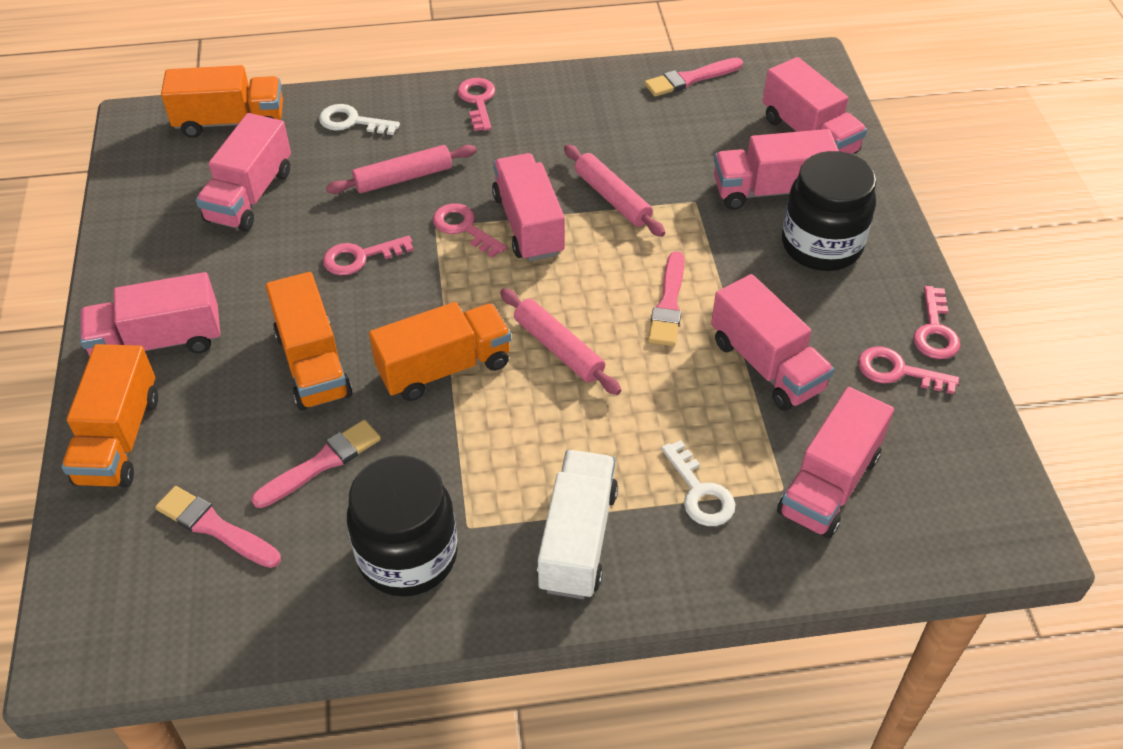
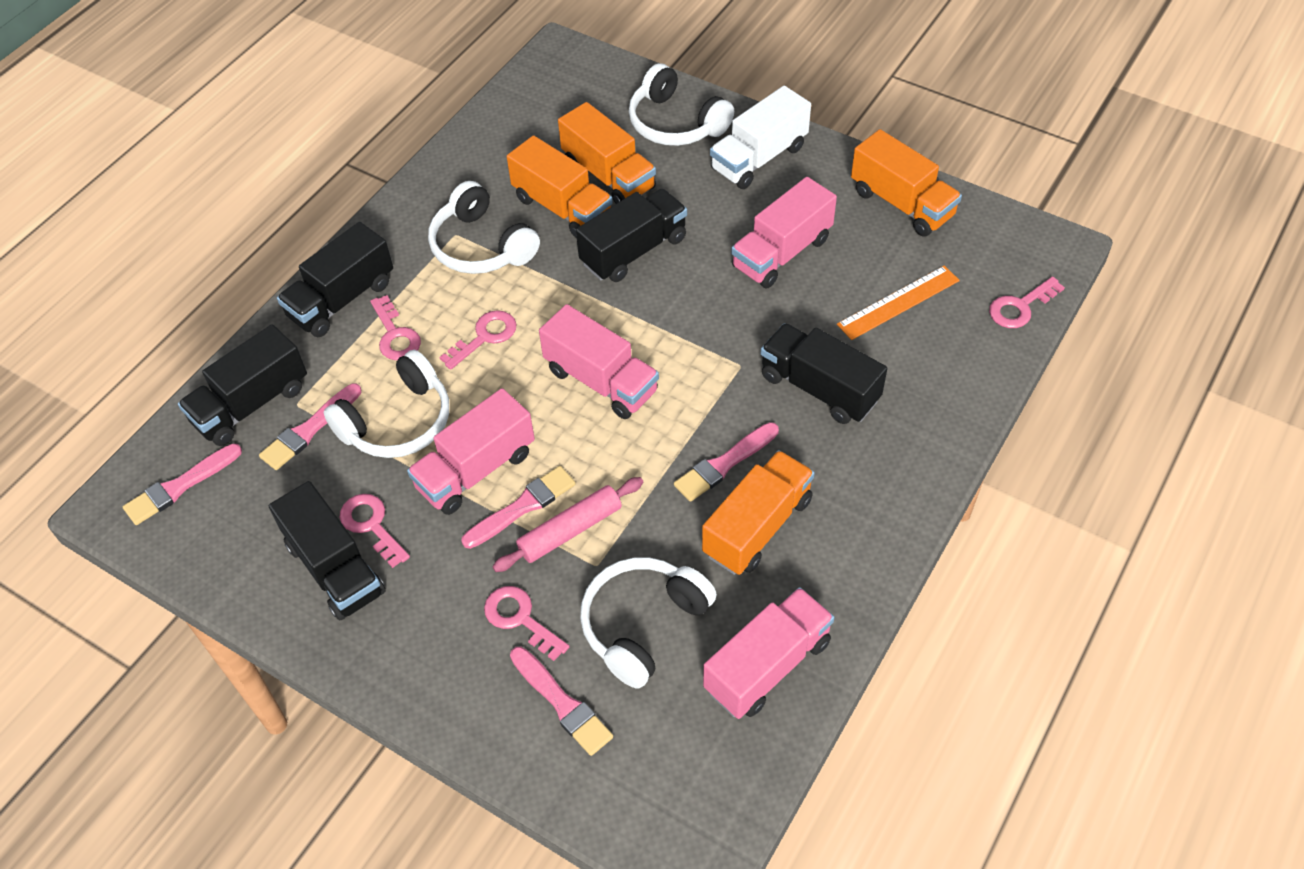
black jar: [347,455,458,597] [782,151,876,271] = 2 -> none = 0
black truck: none = 0 -> [178,324,307,446] [269,481,386,620] [277,222,393,337] [576,189,687,282] [761,323,887,424] = 5
orange ruler: none = 0 -> [837,266,960,340] = 1
pink brush: [155,486,281,568] [251,420,381,508] [644,58,743,97] [648,251,685,346] = 4 -> [123,443,242,525] [259,384,361,470] [461,466,576,549] [510,647,613,756] [674,422,779,502] = 5
pink rolling pin: [326,145,477,194] [500,288,621,395] [564,144,665,237] = 3 -> [492,477,643,572] = 1
pink truck: [80,272,221,357] [196,113,291,231] [492,153,565,262] [711,274,834,411] [714,129,839,210] [763,57,867,154] [777,387,894,539] = 7 -> [407,388,535,515] [539,304,659,419] [703,587,834,719] [731,177,837,289] = 4
white headphones: none = 0 -> [324,350,449,458] [428,181,540,274] [580,557,717,689] [629,63,734,146] = 4
white key: [319,104,400,135] [661,440,735,526] = 2 -> none = 0

